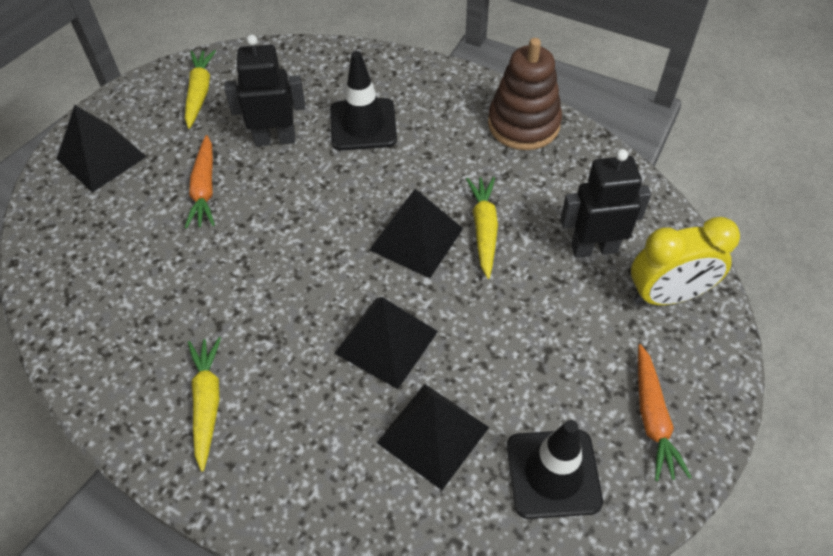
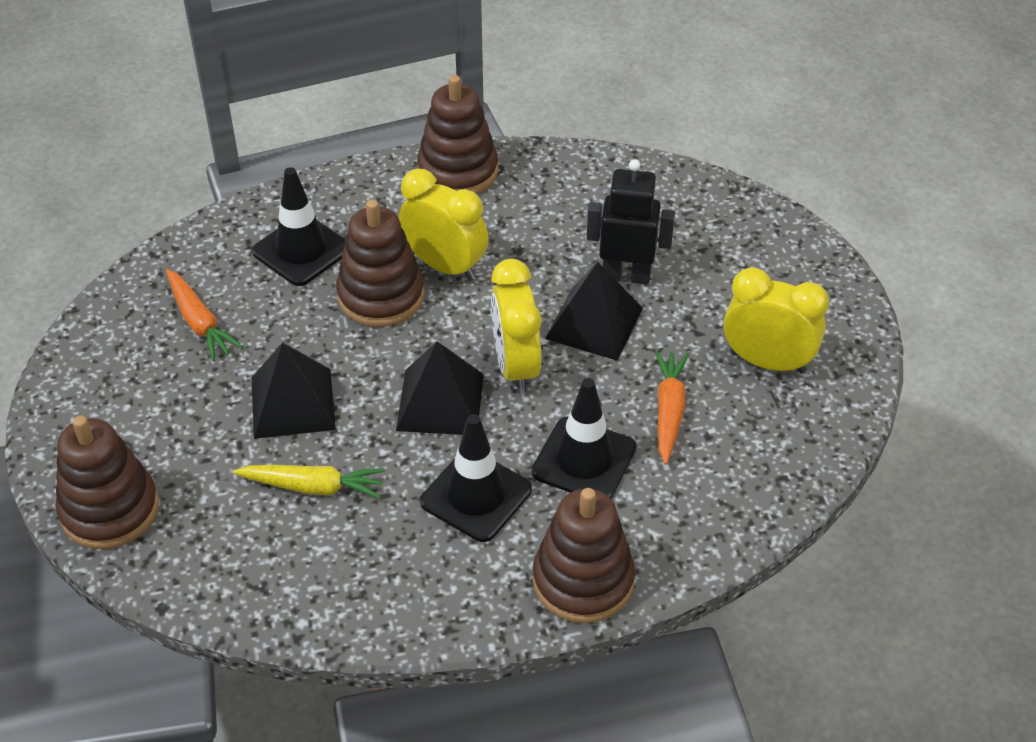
black pyramid: [57,105,147,193] [334,297,438,389] [370,189,463,278] [377,384,489,490] = 4 -> [252,342,336,439] [396,341,484,435] [545,262,643,361] = 3
black robot: [224,35,305,146] [560,149,651,258] = 2 -> [587,159,675,285] = 1
black traffic cone: [330,51,397,151] [507,420,603,519] = 2 -> [252,167,345,286] [420,414,532,542] [532,378,636,499] = 3
brown stacking toy: [488,38,562,150] = 1 -> [56,416,159,549] [336,199,424,327] [417,75,498,194] [533,488,635,623] = 4
yellow carrot: [185,50,216,129] [188,337,221,472] [466,177,498,279] = 3 -> [233,465,385,498] = 1
yellow clock: [631,217,740,305] = 1 -> [399,169,489,281] [491,259,541,394] [724,267,829,374] = 3

